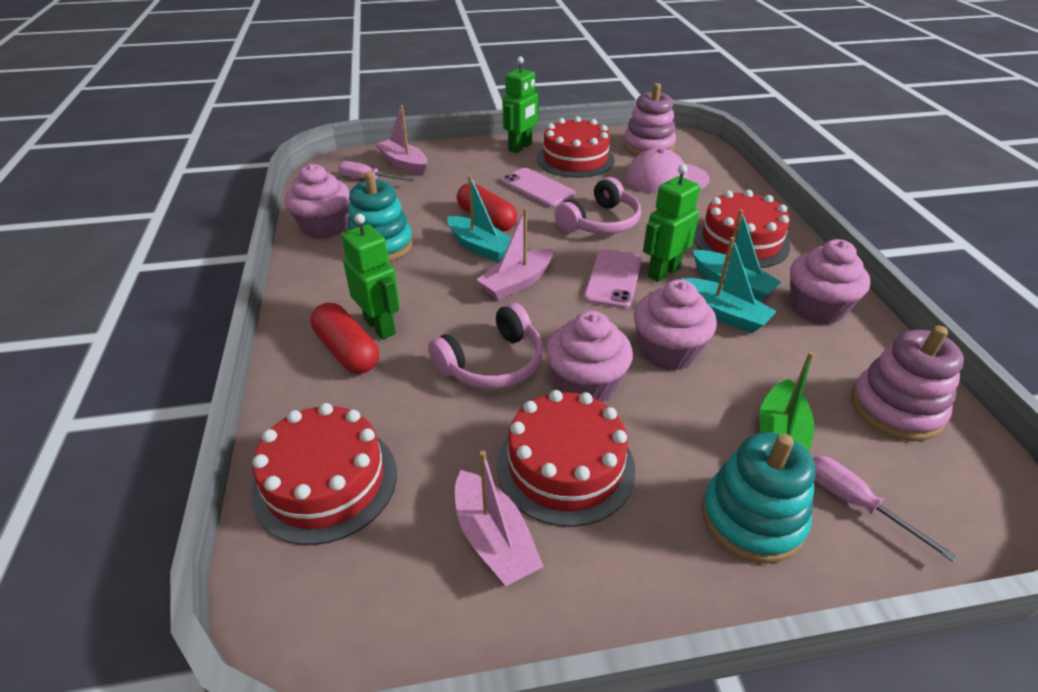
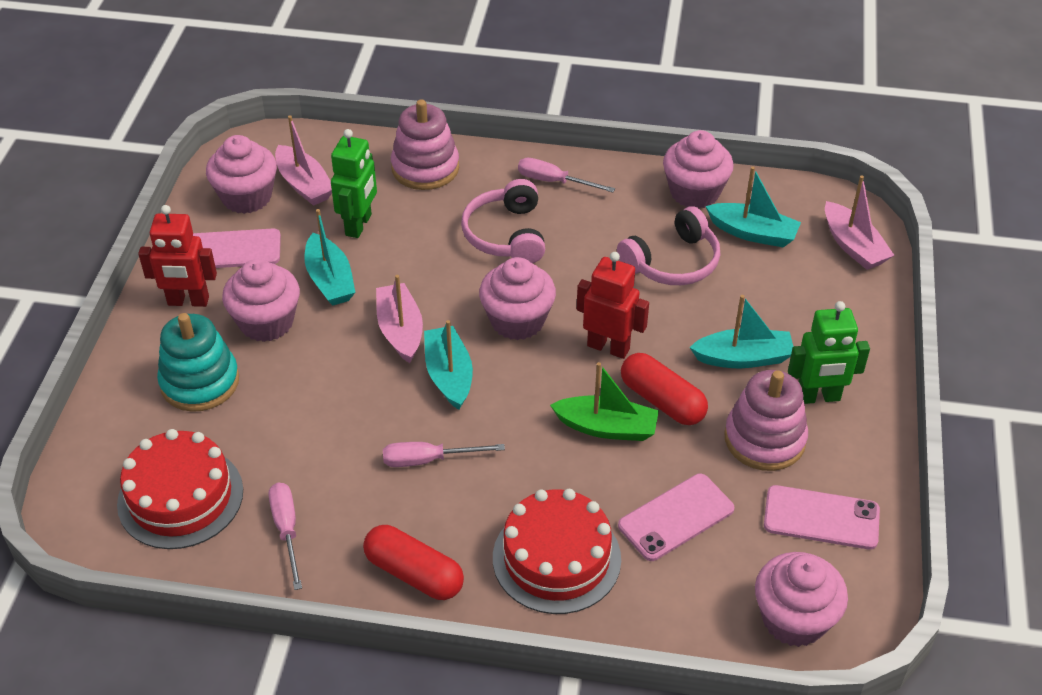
green robot: [341,213,400,340] [502,56,539,153] [643,164,700,282] = 3 -> [331,129,377,238] [788,301,870,404] = 2
pink cap: [626,148,710,194] = 1 -> none = 0
pink cupcake: [285,164,350,239] [546,311,633,402] [634,279,717,370] [790,239,870,325] = 4 -> [206,135,277,214] [222,259,300,342] [479,257,556,340] [663,130,734,208] [755,552,848,647] = 5
pink phone: [501,168,575,207] [584,249,642,309] = 2 -> [193,228,281,268] [618,474,735,561] [764,485,880,549] = 3
pink screwdriver: [338,161,414,182] [813,456,958,562] = 2 -> [269,482,302,590] [383,442,505,467] [518,158,615,192] = 3
red cake: [251,403,397,545] [497,390,636,527] [537,116,615,178] [694,190,790,268] = 4 -> [117,429,243,549] [493,489,621,614] = 2
red robot: none = 0 -> [138,205,217,307] [577,252,649,359] = 2
turquoise boat: [447,175,511,262] [681,237,777,333] [693,209,782,301] = 3 -> [304,209,355,306] [424,320,473,410] [690,295,793,368] [705,166,801,247] = 4
turquoise stacking toy: [347,171,413,261] [702,432,816,563] = 2 -> [157,313,239,412] = 1

